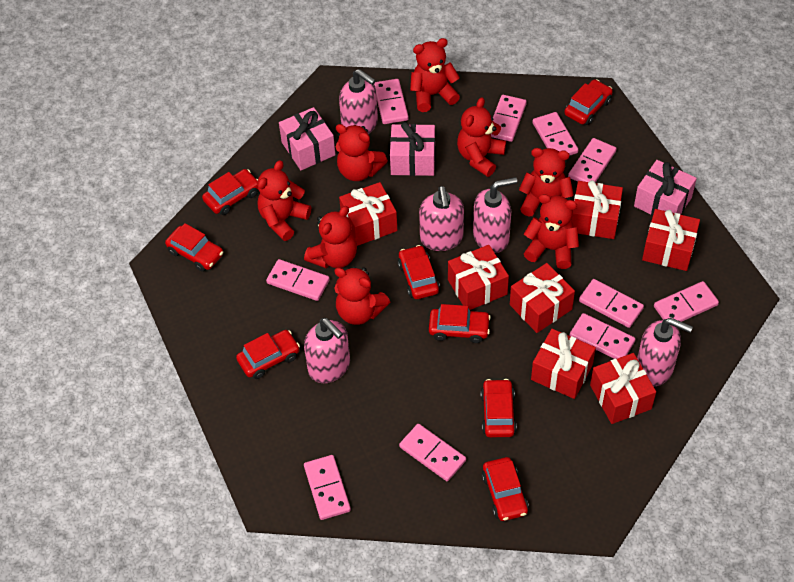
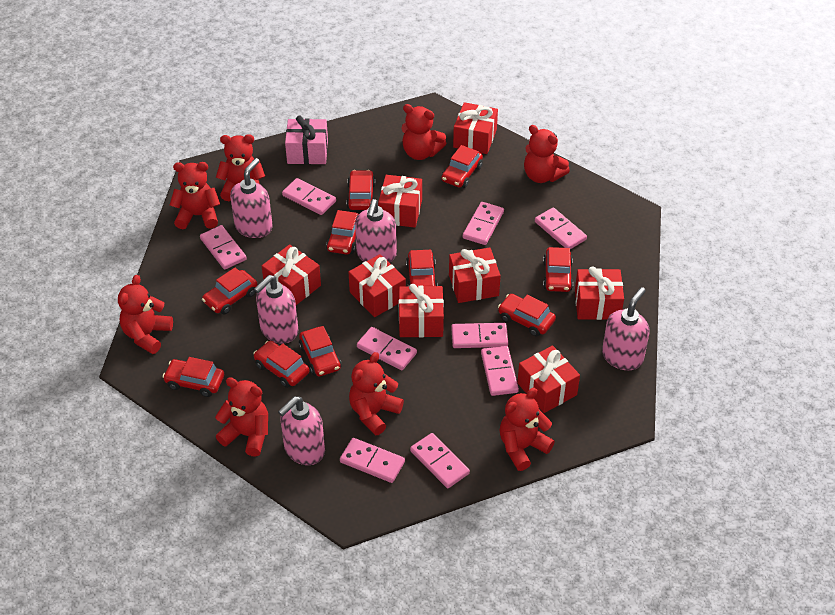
pink domino: [266,259,330,301] [304,455,351,520] [374,79,409,124] [399,424,466,481] [491,95,527,142] [533,112,578,156] [568,138,616,183] [569,313,635,359] [579,279,644,328] [654,281,719,322] = 10 -> [200,225,247,270] [282,178,336,215] [340,438,405,483] [357,327,417,370] [410,433,470,488] [451,323,508,348] [463,202,504,245] [481,346,519,396] [535,207,587,249] = 9
pink gift: [279,107,336,170] [390,122,435,176] [634,160,697,216] = 3 -> [285,116,328,164] = 1
red car: [165,223,223,272] [202,169,258,215] [236,330,300,379] [398,245,440,299] [429,304,491,343] [481,379,517,437] [482,457,529,521] [564,79,613,125] = 8 -> [163,357,224,397] [202,268,257,314] [253,341,310,388] [299,326,341,376] [326,210,359,254] [346,170,375,210] [406,250,438,286] [441,145,483,188] [498,294,556,336] [543,247,573,292] = 10
red gift: [339,182,397,246] [448,245,509,310] [510,263,575,333] [531,329,596,399] [571,180,623,239] [590,353,656,424] [642,209,700,271] = 7 -> [262,244,321,305] [348,254,406,317] [378,175,422,228] [399,284,444,338] [449,247,501,303] [453,102,498,154] [517,345,580,413] [575,266,624,320] = 8

